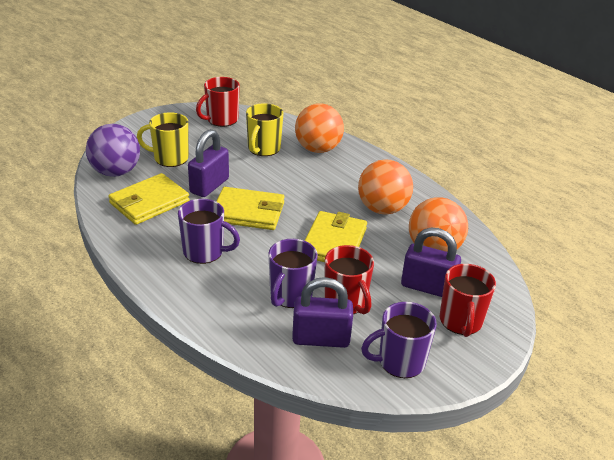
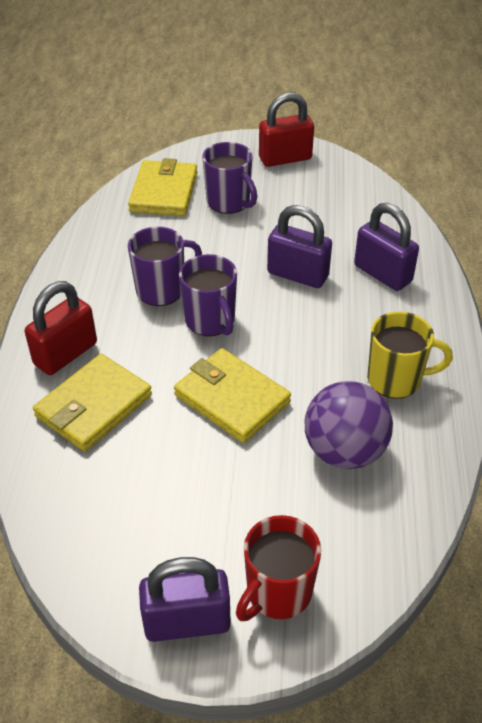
orange ball: [295,104,344,153] [358,159,413,215] [409,198,468,252] = 3 -> none = 0
red mug: [196,77,240,127] [324,245,374,314] [440,264,496,337] = 3 -> [236,515,321,621] = 1
red padlock: none = 0 -> [25,281,97,375] [259,92,314,167] = 2
yellow mug: [137,112,189,167] [246,103,284,156] = 2 -> [367,312,453,399] = 1

